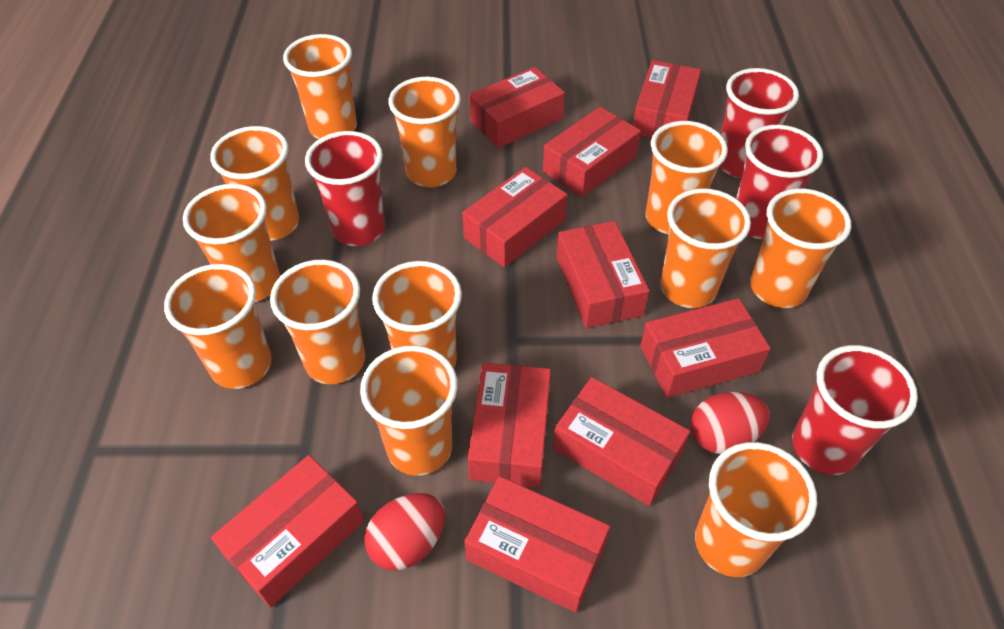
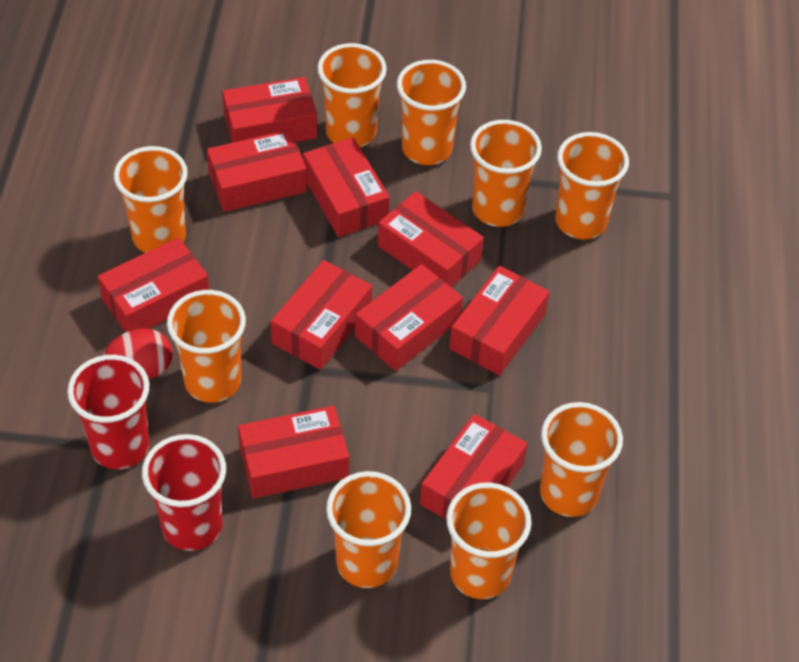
orange cup: [164,264,272,389] [183,184,280,302] [210,126,299,241] [270,260,365,384] [283,34,357,139] [360,345,458,476] [372,261,462,368] [389,77,461,187] [646,121,728,234] [660,188,751,308] [695,442,817,577] [750,188,851,308] = 12 -> [114,146,188,253] [167,290,246,403] [317,43,387,147] [326,471,411,588] [397,60,466,165] [446,483,532,599] [470,120,542,227] [540,402,623,517] [555,132,629,239] = 9
red cup: [305,131,385,246] [719,68,799,178] [736,125,823,239] [792,345,918,475] = 4 -> [67,355,150,469] [142,434,226,551] = 2
red egg: [364,493,445,571] [691,392,770,454] = 2 -> [103,328,173,379] = 1

